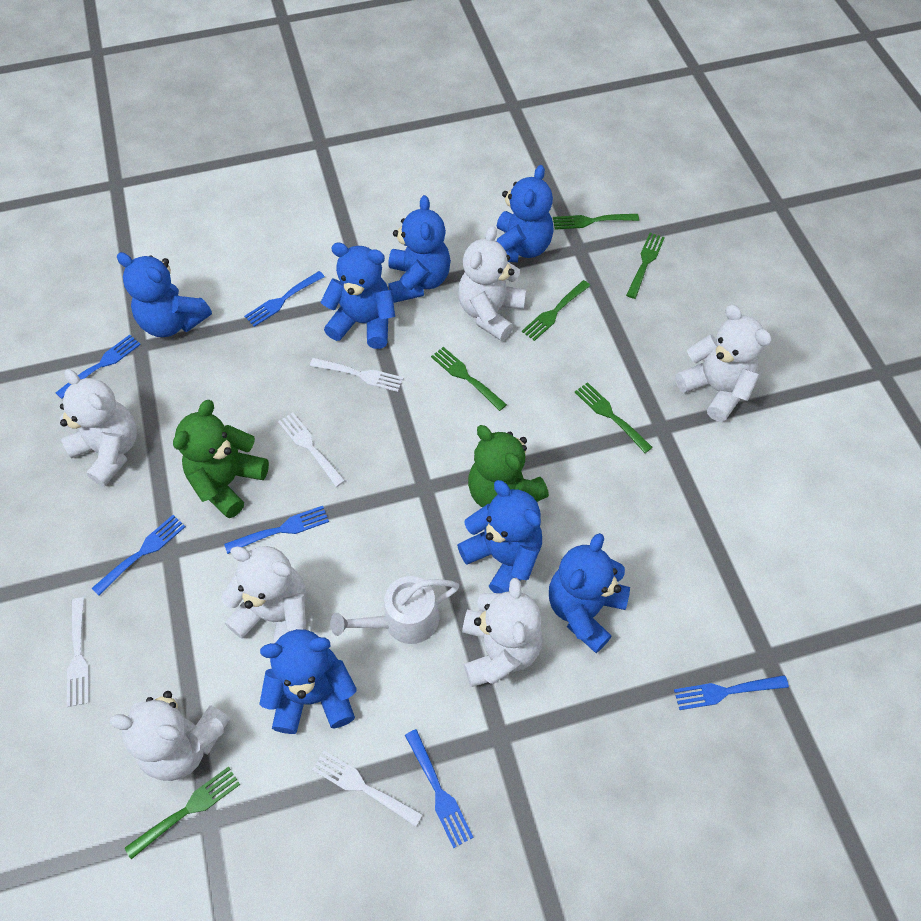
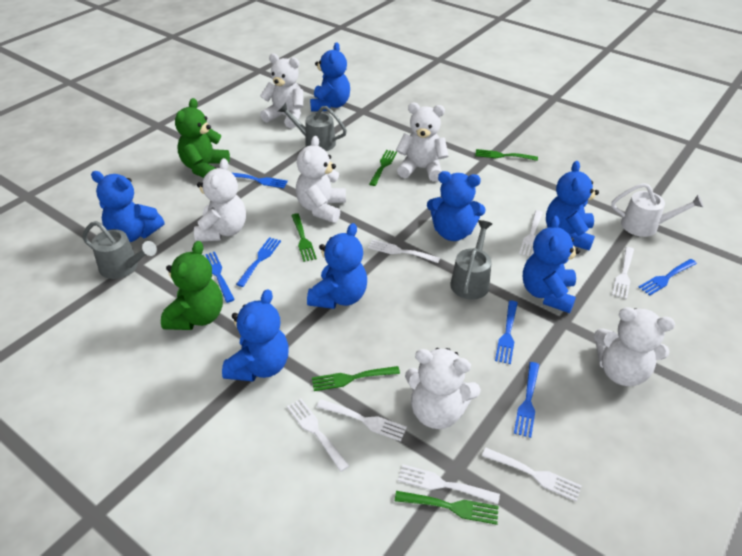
green fork: [125,766,240,859] [431,347,507,411] [522,280,591,341] [553,214,639,230] [575,382,653,453] [626,233,665,299] = 6 -> [291,213,317,262] [312,366,400,391] [369,150,397,186] [395,491,498,525] [475,149,538,161] = 5
grey watering can: none = 0 -> [83,221,157,279] [278,103,347,151] [450,220,492,300] = 3
white fork: [67,597,89,707] [278,412,345,487] [310,358,403,392] [312,751,423,827] = 4 -> [287,399,349,472] [317,399,407,441] [368,239,440,263] [398,464,500,504] [482,448,582,502] [519,210,543,257] [612,247,634,299] = 7

